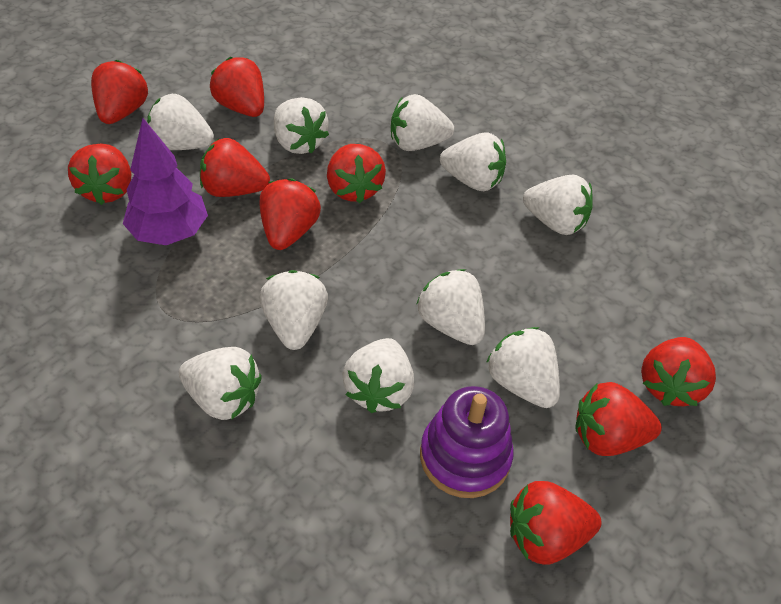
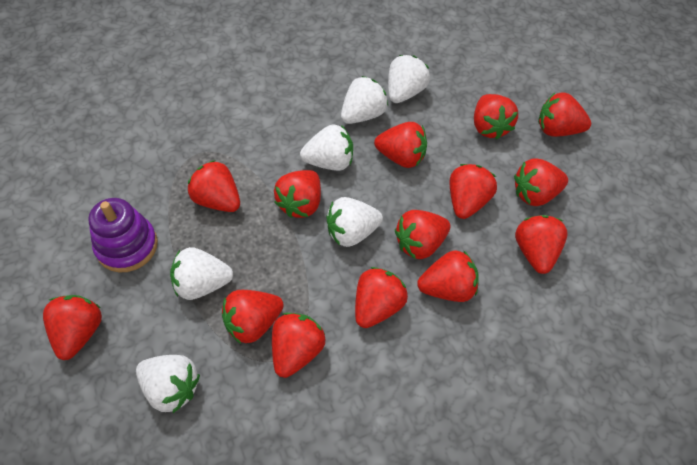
purple tree: [123,118,208,245] = 1 -> none = 0
red strawberry: [68,144,131,205] [91,60,148,124] [200,138,270,197] [210,57,264,117] [260,178,321,250] [327,144,386,203] [510,481,601,565] [575,382,662,456] [641,337,716,406] = 9 -> [43,295,102,360] [188,160,240,212] [222,290,284,344] [272,313,326,378] [274,170,321,218] [355,267,408,328] [374,122,427,168] [395,210,451,259] [417,250,478,302] [449,164,497,219] [474,94,518,140] [514,158,568,206] [515,215,568,274] [538,93,591,137] = 14
white strawberry: [147,94,214,150] [179,347,262,420] [260,270,328,350] [274,97,329,154] [342,338,414,413] [391,94,454,151] [417,269,485,345] [440,132,506,191] [486,327,560,408] [523,175,593,235] = 10 -> [136,355,200,413] [170,247,233,300] [300,124,353,171] [326,197,383,247] [341,76,388,124] [388,55,430,103] = 6

